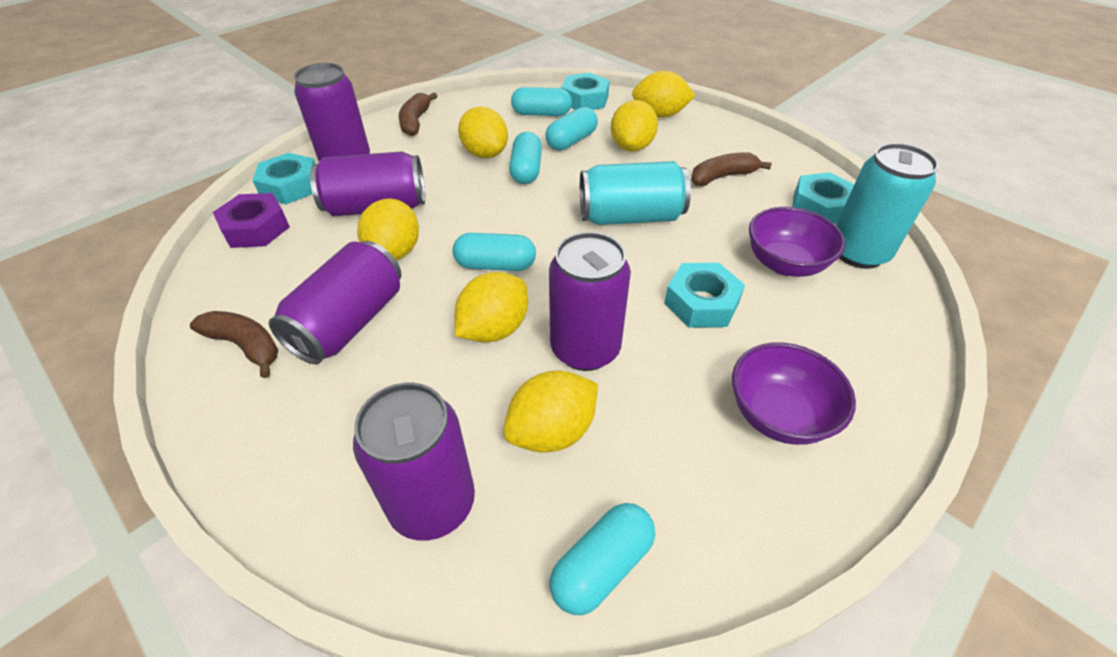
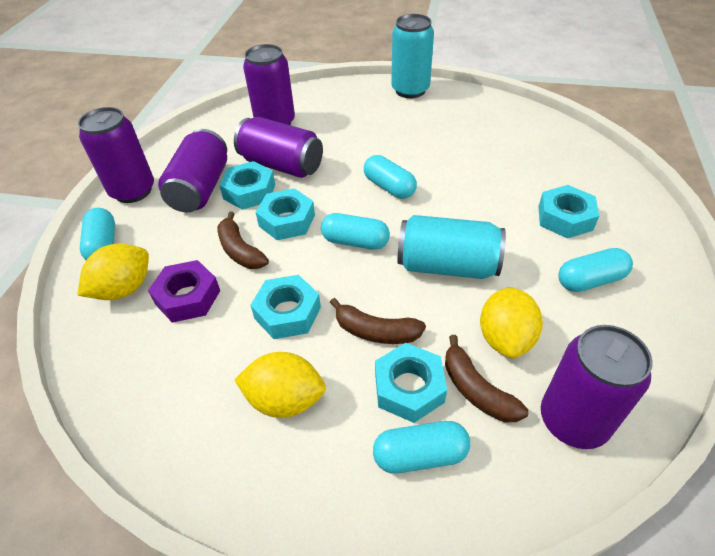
purple bowl: [732,342,856,445] [749,207,845,277] = 2 -> none = 0
turquoise nut: [252,153,315,204] [561,73,610,110] [664,263,745,328] [792,172,854,224] = 4 -> [219,161,275,210] [250,275,321,339] [256,188,315,240] [375,343,447,423] [538,185,599,239] = 5
yellow lemon: [358,199,419,260] [454,272,528,342] [458,107,508,158] [503,371,598,453] [611,100,658,151] [632,71,696,118] = 6 -> [77,243,149,300] [234,352,326,418] [480,287,543,358] = 3

